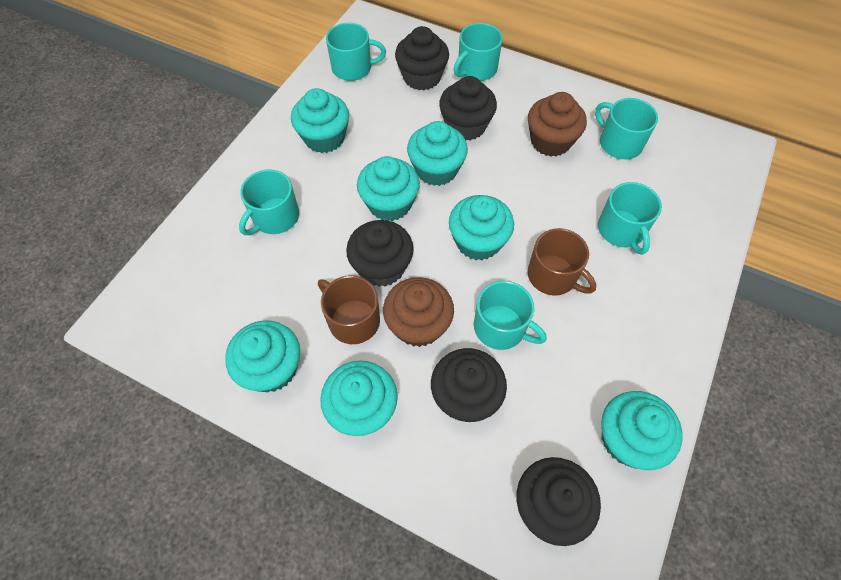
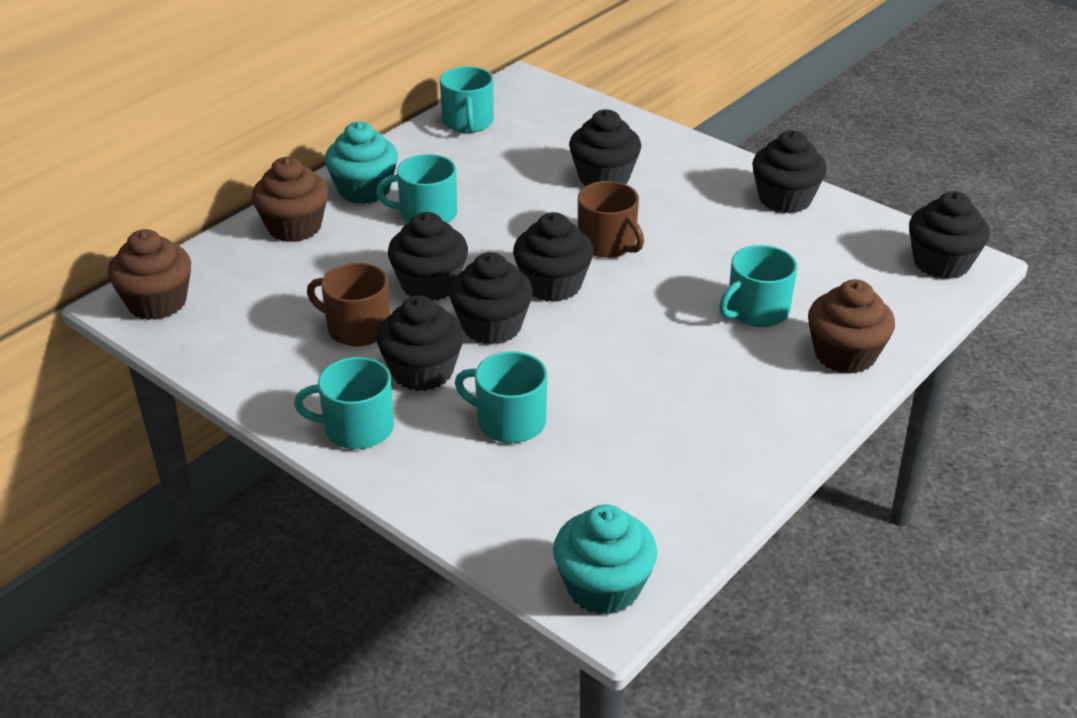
black cupcake: [346,220,414,287] [395,26,449,90] [431,348,507,422] [439,76,497,141] [516,457,601,546] = 5 -> [377,295,464,391] [388,212,468,300] [449,252,533,345] [513,212,593,302] [569,109,641,186] [752,130,827,213] [909,191,990,279] = 7
brown cupcake: [383,277,454,347] [528,92,587,157] = 2 -> [108,229,191,320] [252,157,328,242] [808,279,895,374] = 3
turquoise cupcake: [225,320,300,392] [291,88,349,153] [320,361,398,436] [357,156,420,221] [407,121,468,186] [449,195,514,260] [601,391,683,470] = 7 -> [325,122,398,204] [553,504,657,615] = 2
turquoise mug: [239,169,299,235] [326,23,386,81] [453,23,503,81] [474,281,547,350] [595,98,658,159] [598,182,662,255] = 6 -> [294,357,394,449] [376,154,457,223] [440,66,494,133] [455,351,547,443] [719,245,797,327] = 5

